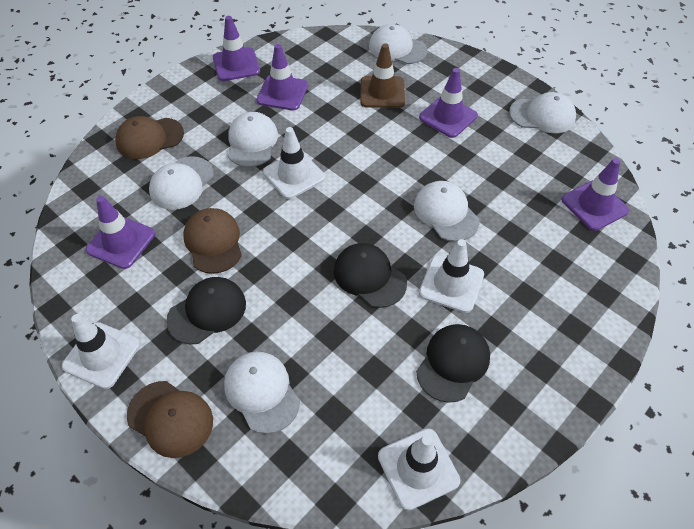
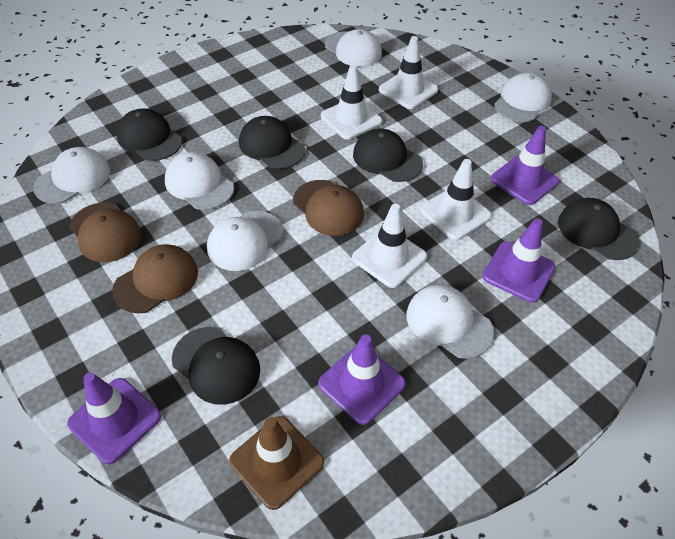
black cap: [166,277,246,345] [334,243,407,308] [416,324,490,403] = 3 -> [116,108,182,161] [172,327,260,405] [239,116,305,169] [353,128,423,182] [558,198,639,260] = 5
purple traffic cone: [86,196,155,269] [213,16,260,81] [256,44,308,111] [419,68,478,138] [561,158,629,231] = 5 -> [67,372,161,464] [318,334,406,425] [482,218,555,303] [491,126,559,205] = 4

